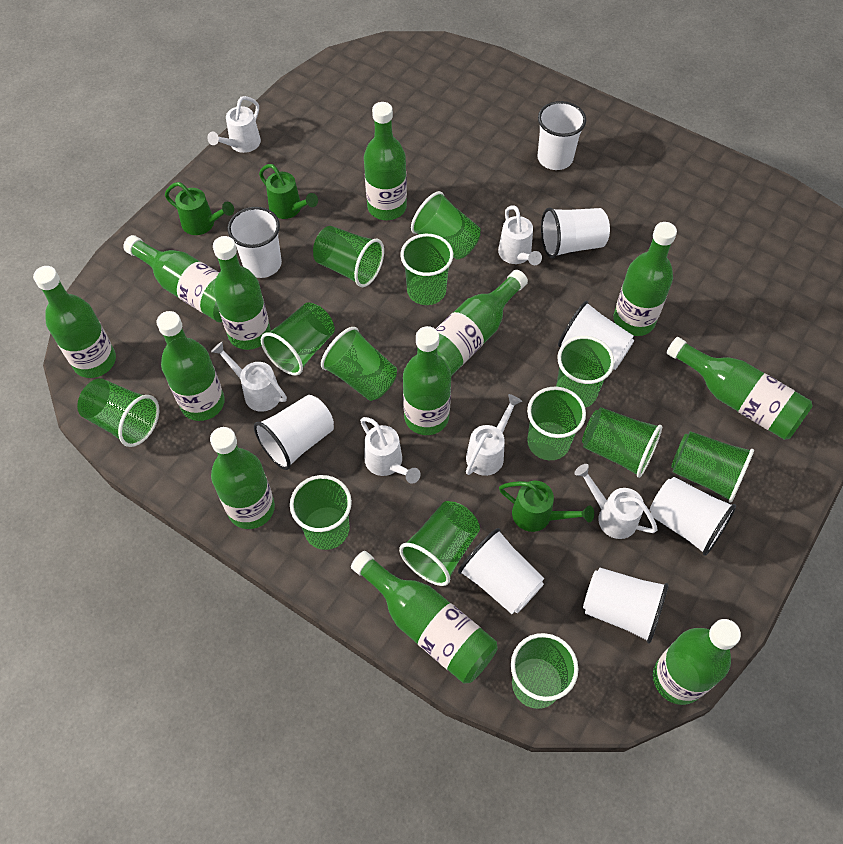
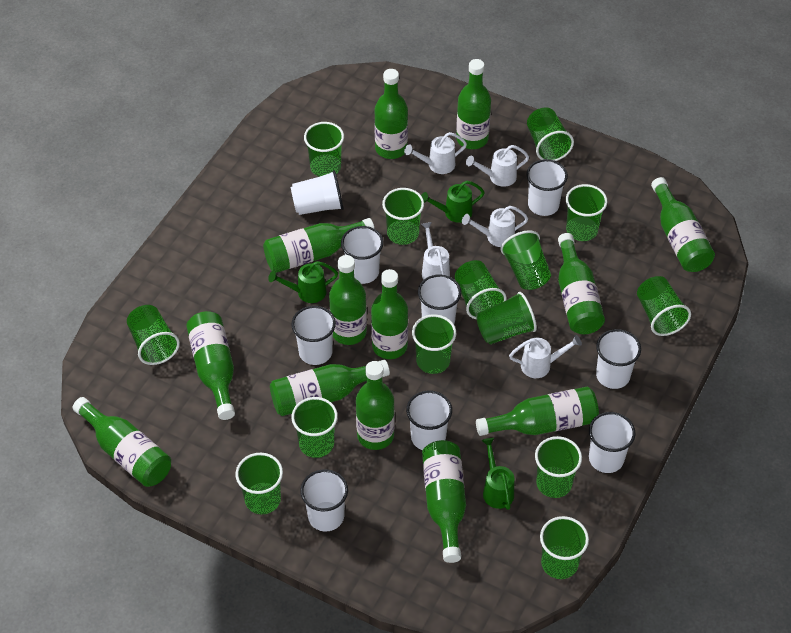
green bottle: [33,266,116,378] [123,235,222,322] [157,311,225,421] [210,427,275,529] [213,236,271,350] [351,551,498,684] [364,102,407,220] [403,326,451,435] [436,270,528,376] [614,222,677,336] [653,619,741,705] [667,337,813,440] = 12 -> [73,397,171,487] [186,311,235,420] [263,218,375,273] [270,360,390,416] [329,255,367,345] [356,361,395,450] [371,269,408,359] [374,69,408,159] [422,440,466,563] [456,59,491,149] [476,387,599,436] [558,233,605,334] [651,177,715,272] = 13
green cup: [77,378,159,447] [261,302,335,376] [290,475,352,550] [313,226,384,287] [321,327,397,401] [399,501,480,586] [400,234,453,305] [411,191,481,260] [511,633,578,709] [527,387,586,460] [556,336,614,408] [582,407,662,478] [671,431,754,503] = 13 -> [127,305,180,365] [236,453,283,514] [291,397,338,458] [304,122,344,177] [382,188,424,245] [412,314,456,374] [455,260,506,319] [477,292,537,344] [500,230,551,290] [527,107,574,161] [535,436,582,498] [540,516,589,579] [566,184,607,241] [637,276,691,336] = 14
white cup: [228,207,282,278] [254,395,334,470] [458,528,544,614] [537,101,586,170] [541,207,610,258] [558,301,634,370] [583,567,668,644] [650,477,736,556] = 8 -> [291,170,344,215] [291,306,336,365] [300,469,348,531] [341,226,384,284] [406,390,452,450] [418,275,461,324] [527,159,568,216] [589,412,636,473] [596,329,641,389] = 9
white watering can: [207,96,261,153] [211,342,287,412] [360,417,421,484] [466,394,522,476] [498,206,542,265] [574,464,658,539] = 6 -> [404,132,467,174] [421,222,450,280] [462,206,528,247] [466,145,529,187] [509,335,582,378] = 5

